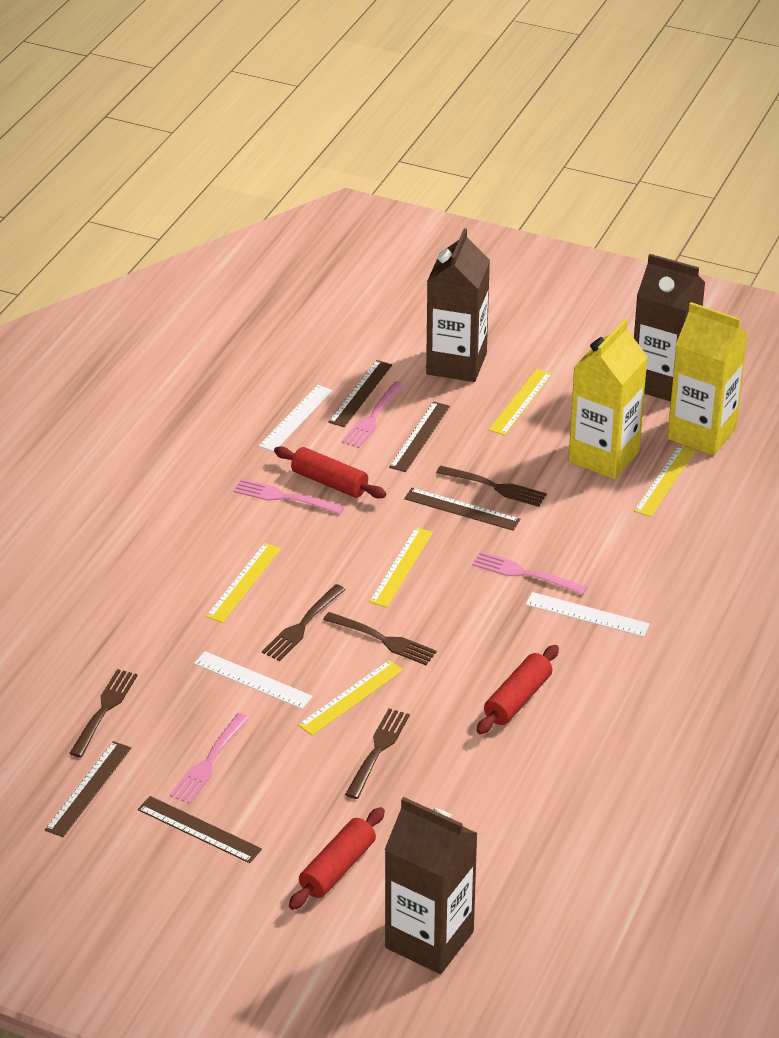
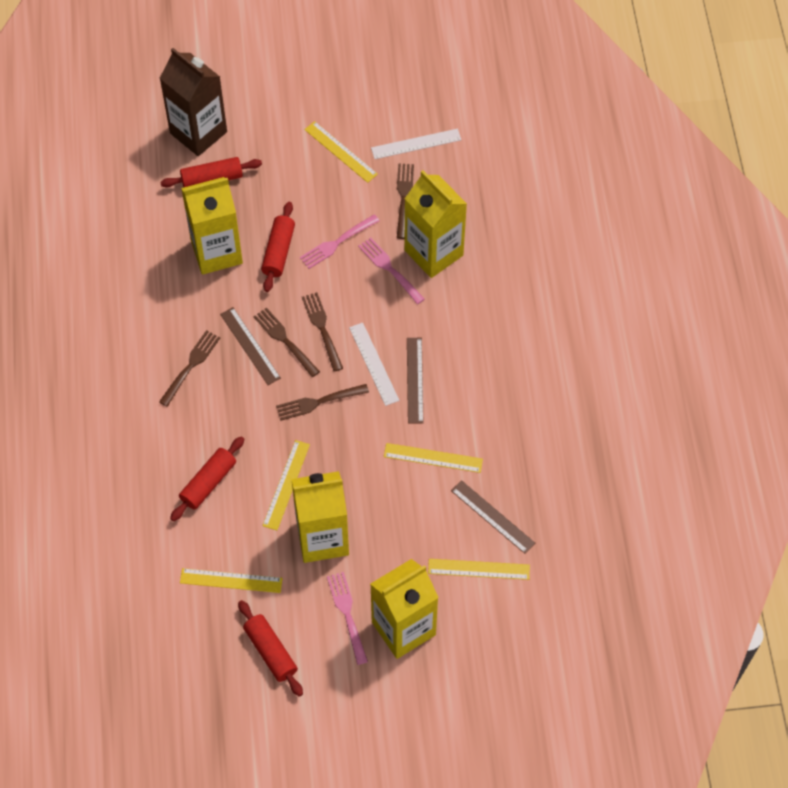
brown carton: [384,797,478,974] [426,228,490,382] [634,254,705,402] = 3 -> [160,48,227,156] = 1
brown ruler: [45,741,131,837] [138,796,262,863] [328,360,392,427] [389,402,450,472] [404,488,521,531] = 5 -> [220,307,281,385] [407,338,423,424] [451,480,535,554] = 3
pink fork: [170,713,249,804] [233,479,345,514] [342,381,405,448] [472,551,587,595] = 4 -> [300,214,380,269] [327,572,368,665] [358,237,425,304] = 3
red rolling pin: [274,446,386,498] [289,807,385,910] [477,645,559,734] = 3 -> [160,157,262,188] [170,436,244,521] [238,600,303,697] [261,202,295,292] = 4
white ruler: [194,651,313,709] [259,385,333,452] [526,592,650,637] = 3 -> [349,323,399,406] [371,129,461,159] = 2
yellow carton: [568,319,648,479] [667,302,748,456] = 2 -> [181,177,243,275] [291,471,349,563] [370,559,439,659] [404,170,467,278] = 4

